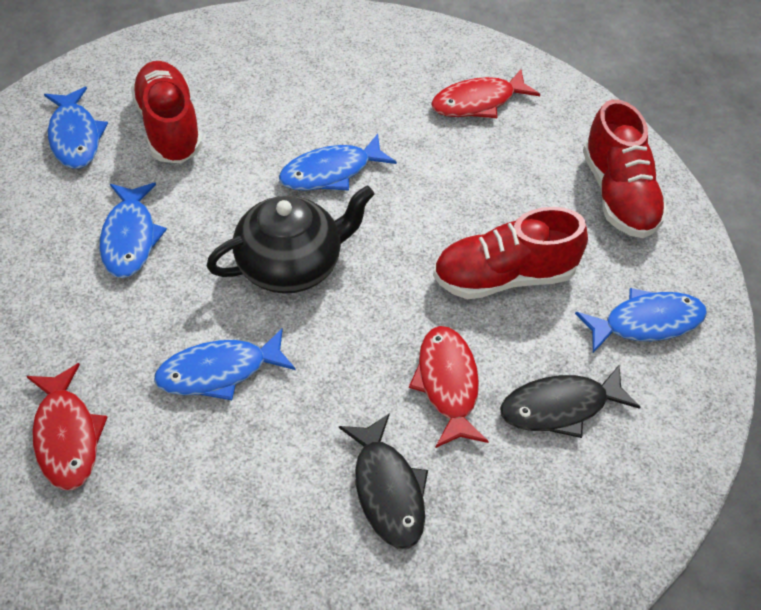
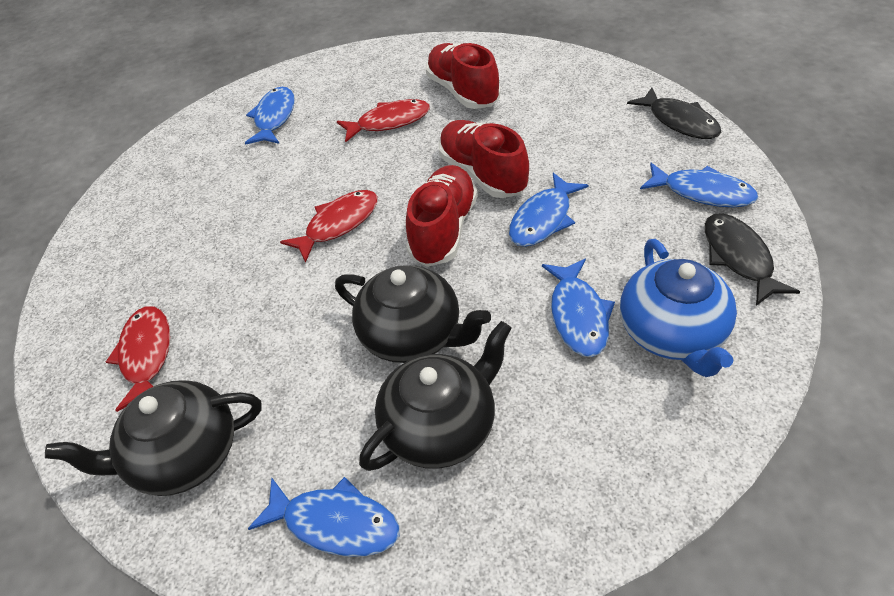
black teapot: [206,185,375,294] = 1 -> [45,380,262,496] [335,265,491,363] [359,321,512,471] = 3
blue teapot: none = 0 -> [620,239,737,377] = 1

